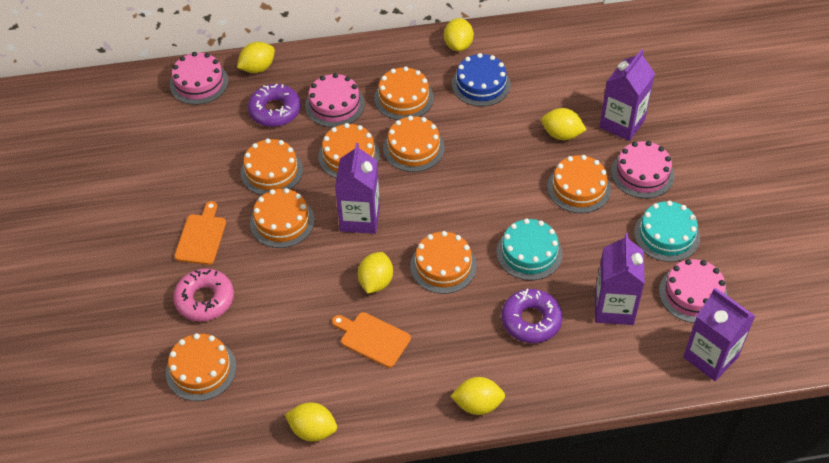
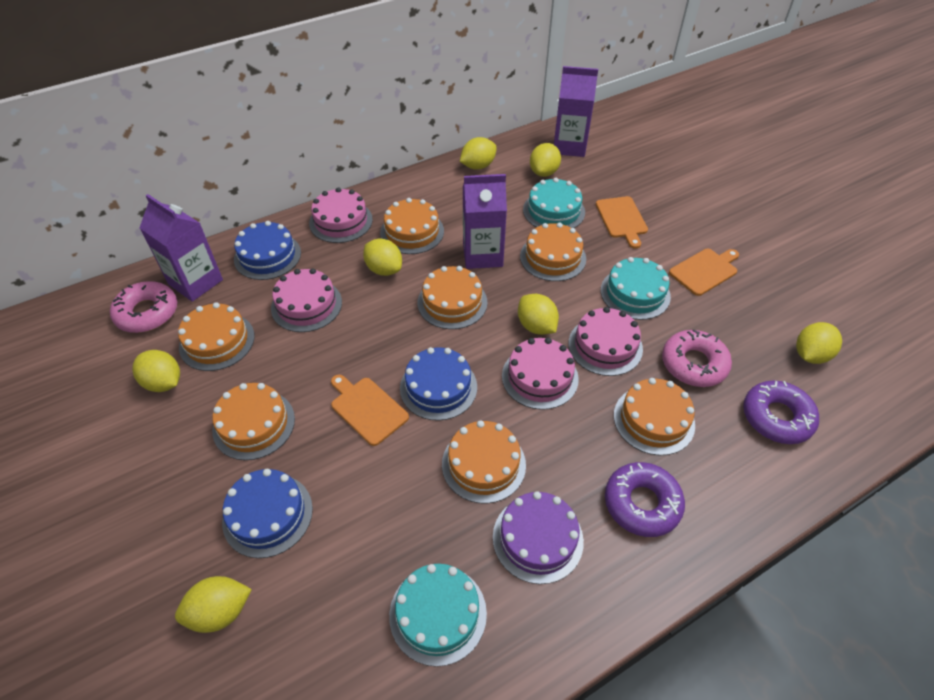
blue cake: [452,53,511,107] = 1 -> [222,469,313,558] [234,221,301,280] [400,347,477,421] = 3
orange cake: [166,333,236,401] [241,138,303,195] [250,188,315,248] [318,123,380,178] [374,67,434,120] [383,116,445,172] [410,231,477,294] [547,155,611,213] = 8 -> [178,302,254,371] [212,383,295,460] [380,198,444,254] [418,266,487,329] [442,420,526,504] [520,223,586,281] [614,378,695,455] = 7
orange cutting board: [174,201,226,265] [332,312,411,368] = 2 -> [331,375,409,446] [596,196,648,249] [669,249,739,296] = 3
pink donut: [173,269,234,321] = 1 -> [110,281,177,333] [662,329,732,387] = 2
purple cake: none = 0 -> [493,491,584,584] = 1
purple carton: [335,143,380,234] [595,233,645,325] [599,49,655,141] [683,288,755,381] = 4 -> [140,194,223,302] [463,174,507,269] [554,66,598,157] = 3
turquoise cake: [496,218,563,280] [634,201,700,262] = 2 -> [389,564,487,667] [523,178,585,228] [601,257,671,320] = 3
yellow lemon: [237,42,275,73] [285,402,337,442] [358,252,393,294] [444,18,474,52] [450,377,505,415] [541,108,586,140] = 6 -> [132,350,180,392] [175,576,252,633] [363,238,402,276] [460,137,497,170] [518,294,559,335] [530,143,561,177] [796,322,842,364] = 7

